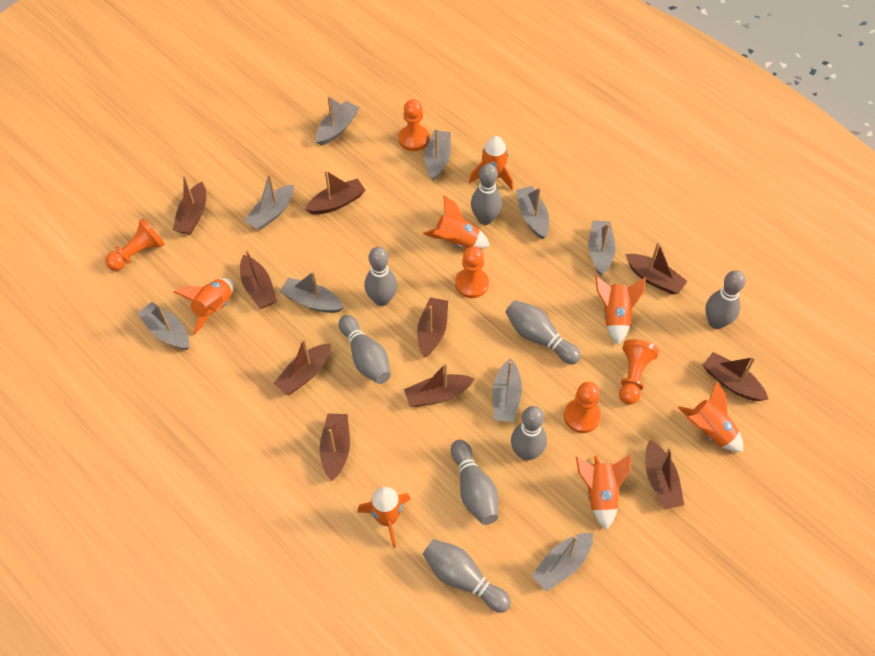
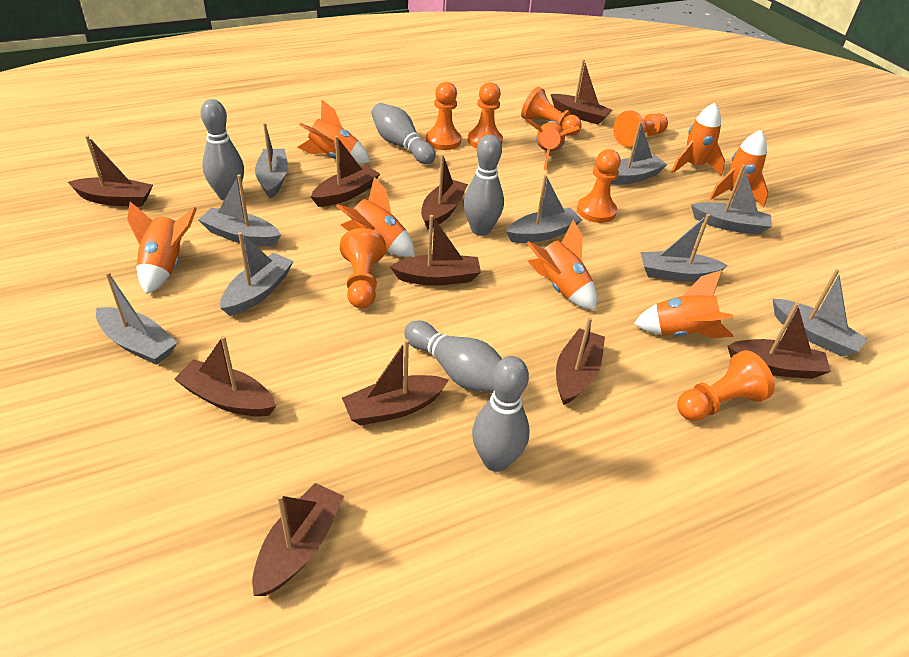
grey bowling pin: [339,315,391,384] [365,247,397,306] [423,539,511,613] [451,440,498,525] [471,163,502,225] [505,300,581,364] [511,406,547,461] [705,270,746,329] = 8 -> [201,99,244,201] [372,103,436,164] [404,320,502,393] [464,135,504,236] [472,356,530,472] = 5
orange pawn: [105,218,165,271] [399,99,429,151] [455,246,489,298] [564,382,601,433] [619,339,659,404] = 5 -> [340,228,386,308] [426,82,461,150] [468,82,503,148] [521,87,582,136] [577,149,621,223] [613,110,668,147] [677,350,775,421] = 7
orange rocket: [174,278,234,335] [358,487,410,548] [423,196,490,249] [469,136,514,191] [576,454,631,530] [595,276,646,345] [678,381,743,452] = 7 -> [127,201,197,294] [297,100,370,164] [336,177,415,257] [526,119,580,170] [527,220,597,310] [634,270,734,338] [671,103,725,176] [710,130,769,208] = 8

